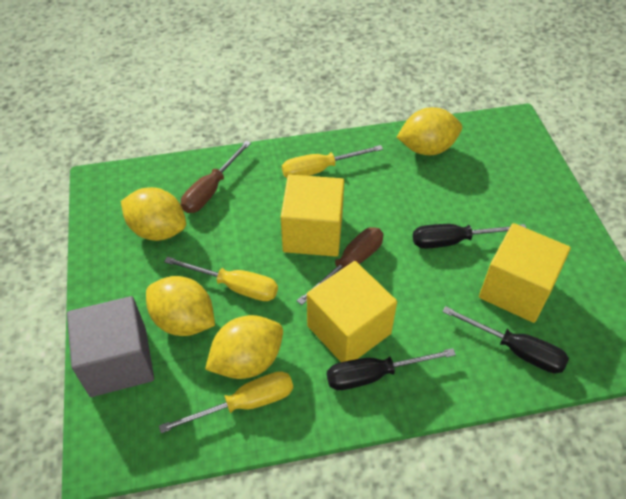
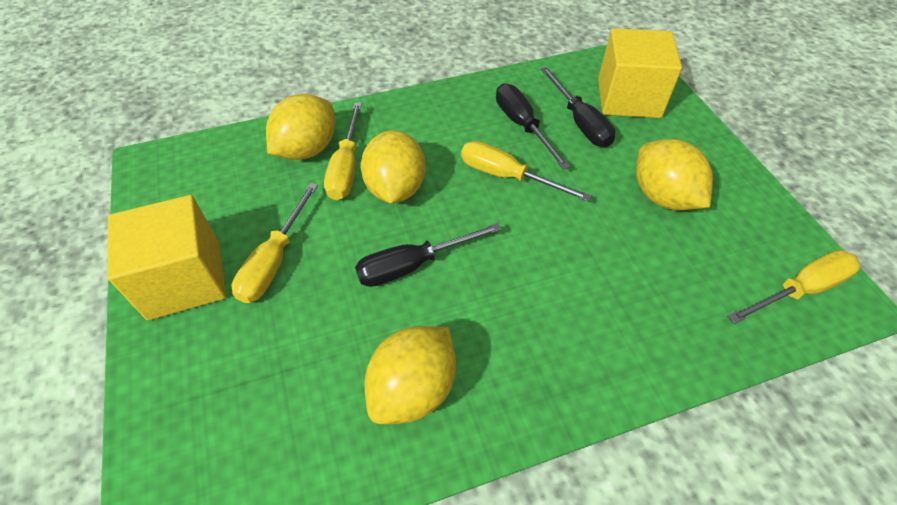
brown screwdriver: [181,141,251,213] [297,227,384,305] = 2 -> none = 0
grey cube: [67,296,154,397] = 1 -> none = 0
yellow cube: [281,174,344,257] [307,261,397,362] [479,223,571,323] = 3 -> [107,195,226,320] [598,28,682,118] = 2
yellow screwdriver: [159,371,293,433] [164,257,278,301] [282,145,383,178] = 3 -> [232,183,318,303] [324,102,362,200] [461,141,592,202] [727,250,860,324] = 4

